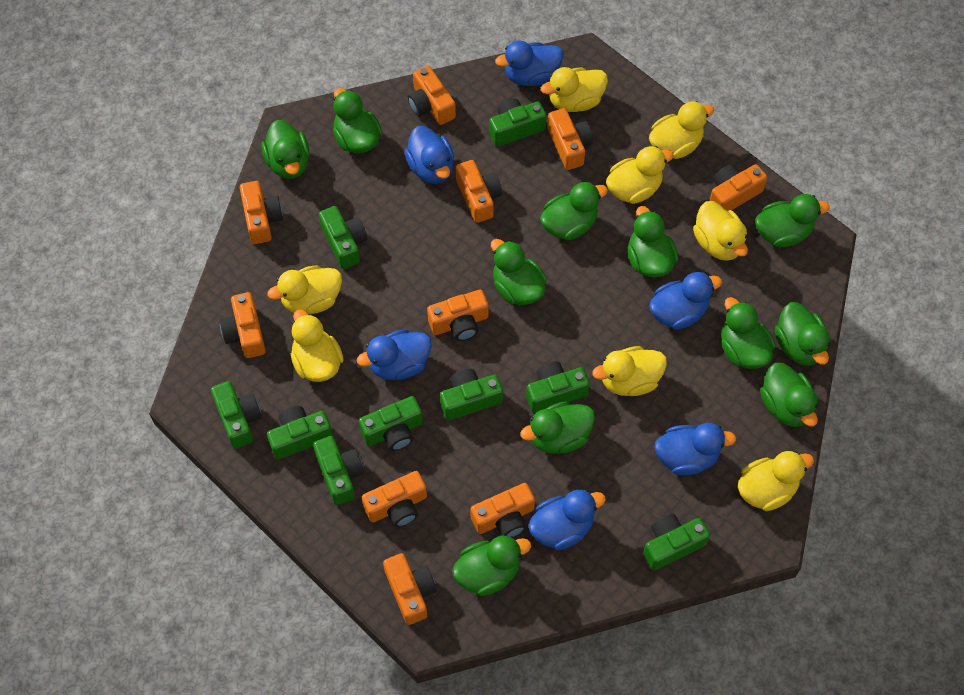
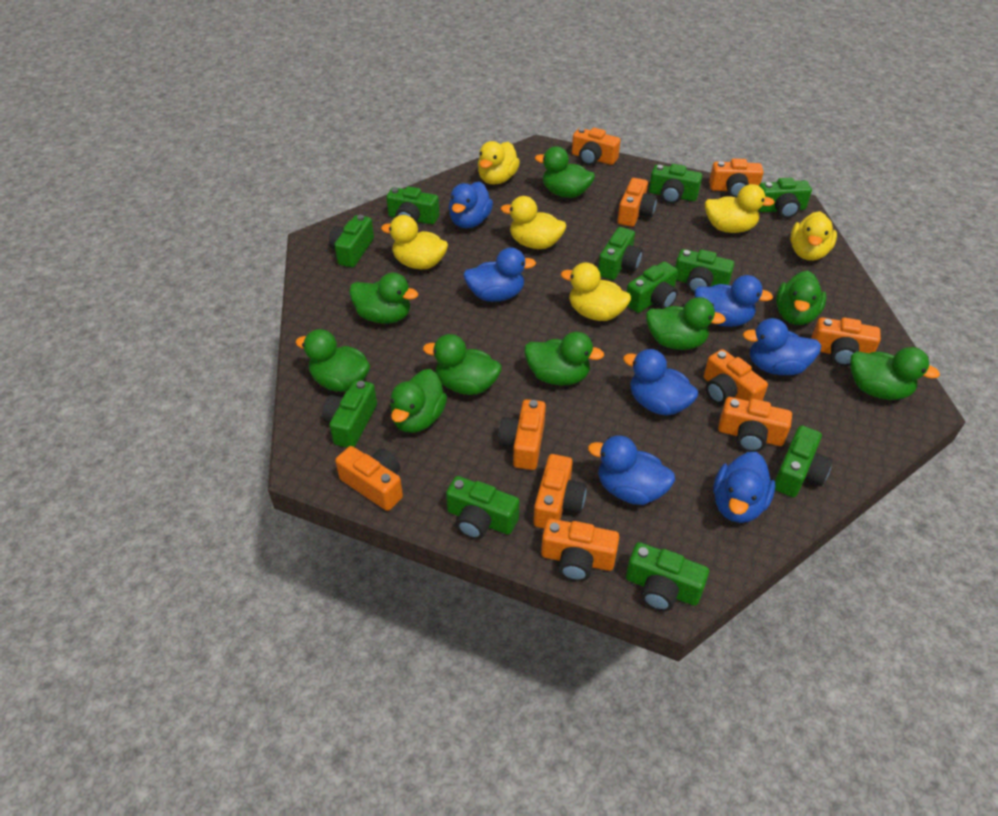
blue duck: [357,329,432,380] [404,126,454,184] [495,40,563,86] [528,490,606,550] [649,272,722,330] [655,423,736,475] = 6 -> [449,182,493,228] [463,247,536,302] [588,435,675,505] [623,349,698,416] [694,275,773,327] [713,452,775,523] [743,318,821,375] = 7
green camera: [211,381,262,449] [267,406,333,460] [313,436,364,505] [319,206,367,269] [359,396,423,451] [440,369,503,420] [489,98,547,147] [526,361,590,413] [643,514,710,570] = 9 -> [322,380,377,448] [329,215,374,267] [386,186,439,224] [446,476,519,539] [598,227,643,280] [626,542,709,611] [627,262,678,313] [649,164,702,204] [675,249,734,293] [758,178,812,218] [775,425,833,497] = 11
green duck: [262,120,310,179] [333,88,382,154] [452,536,531,596] [491,239,547,305] [520,401,595,454] [540,182,608,240] [628,206,678,277] [721,297,775,369] [755,194,830,247] [760,363,818,427] [775,302,830,366] = 11 -> [295,329,370,392] [349,273,418,324] [390,369,447,433] [423,334,501,395] [525,332,604,386] [535,146,595,198] [646,297,726,350] [776,271,826,325] [850,347,940,400] = 9
yellow duck: [267,265,342,314] [291,309,344,382] [541,67,608,112] [592,346,667,396] [606,146,674,204] [649,101,714,159] [693,201,748,261] [738,451,814,511] = 8 -> [381,215,448,269] [478,141,520,185] [501,196,566,249] [561,262,631,321] [705,184,775,233] [790,211,837,261] = 6

